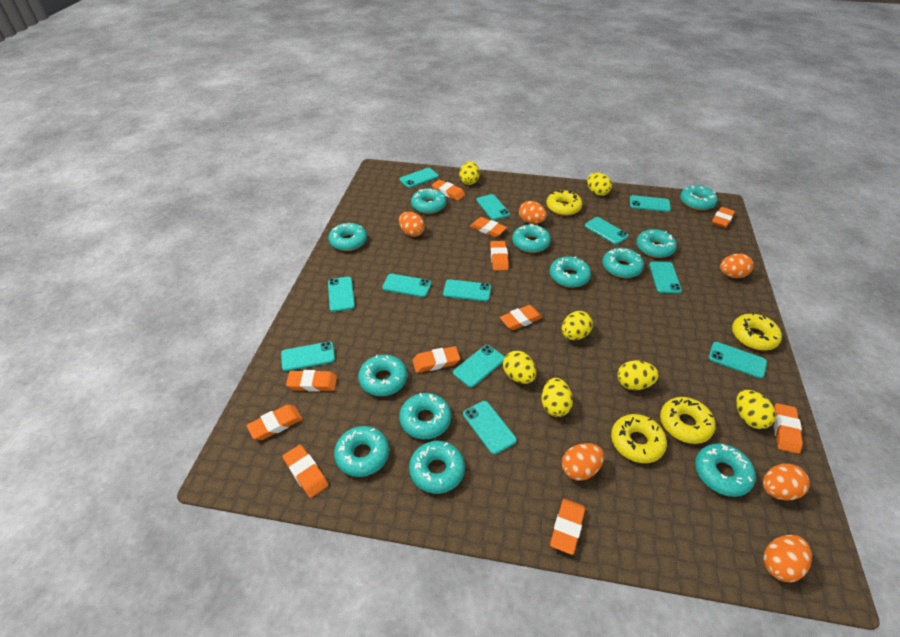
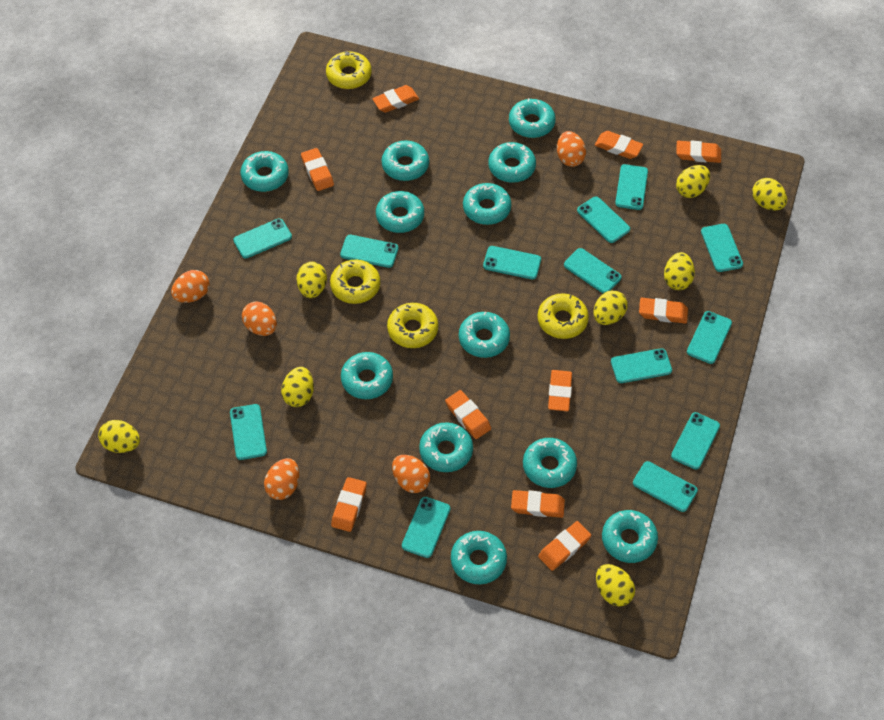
orange egg: [399,212,425,237] [519,201,547,224] [562,443,604,481] [720,254,754,278] [763,464,810,500] [763,535,812,582] = 6 -> [171,270,210,303] [242,302,277,336] [264,458,299,500] [392,455,430,493] [557,131,586,167] = 5
orange eraser: [247,405,303,440] [283,445,328,498] [286,370,337,392] [412,346,460,373] [432,180,465,201] [470,217,507,237] [490,241,509,271] [500,305,543,330] [550,499,585,555] [712,207,735,228] [774,403,803,454] = 11 -> [301,148,334,191] [331,477,367,532] [372,85,419,113] [445,390,491,439] [511,490,565,518] [538,521,591,571] [548,370,572,411] [595,131,643,159] [639,298,688,324] [676,140,721,163] = 10
turquoise phone: [281,342,335,371] [328,277,355,312] [382,274,431,297] [400,168,438,188] [443,279,491,302] [453,345,505,387] [463,401,517,455] [476,194,510,220] [585,217,628,244] [630,195,671,212] [649,261,682,294] [709,342,767,378] = 12 -> [230,404,267,460] [233,218,292,258] [340,235,399,268] [402,497,450,558] [483,246,541,279] [564,248,622,293] [577,196,630,243] [611,348,672,383] [615,164,648,210] [633,461,698,512] [671,412,720,470] [687,311,732,364] [701,224,743,272] = 13
yellow egg: [459,161,480,185] [503,351,536,384] [541,378,573,417] [562,311,593,340] [587,173,612,196] [617,360,659,390] [736,390,776,429] = 7 -> [98,420,140,453] [281,367,314,407] [296,262,327,298] [594,290,628,325] [596,564,635,607] [664,252,695,290] [676,165,710,198] [752,178,787,211] = 8

